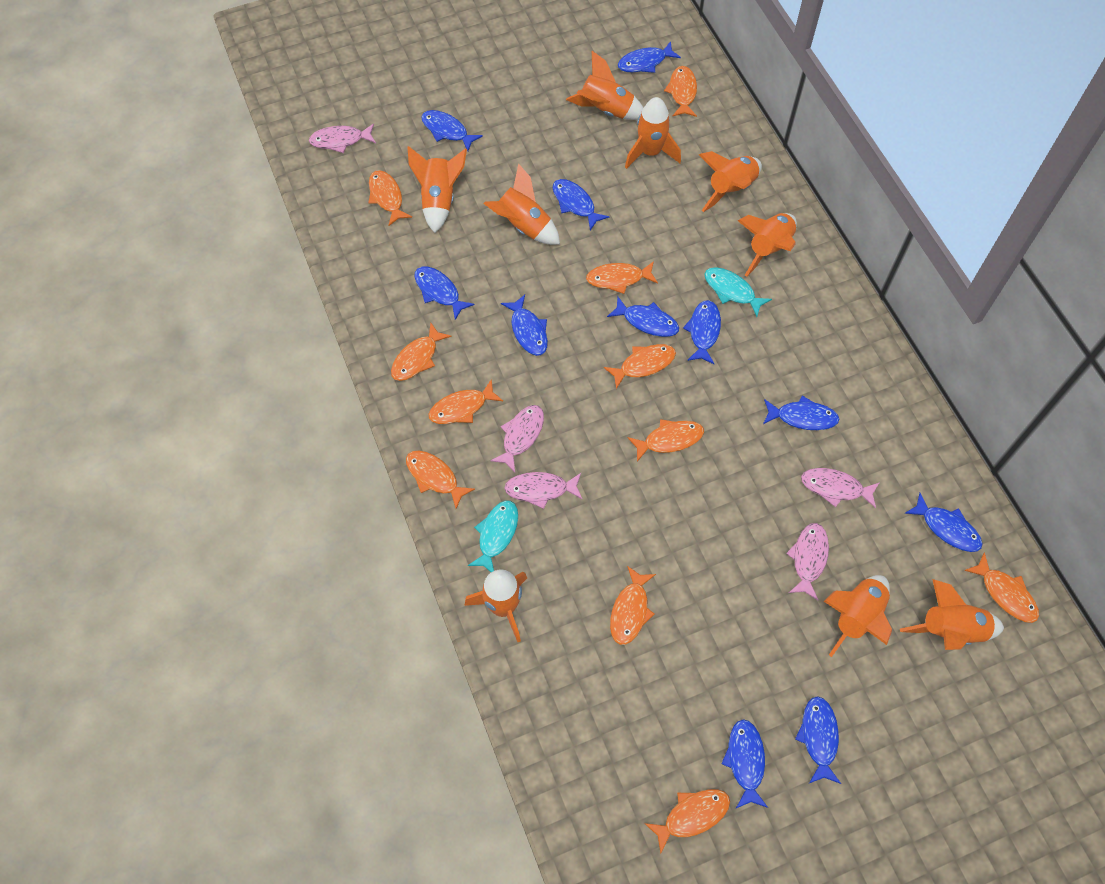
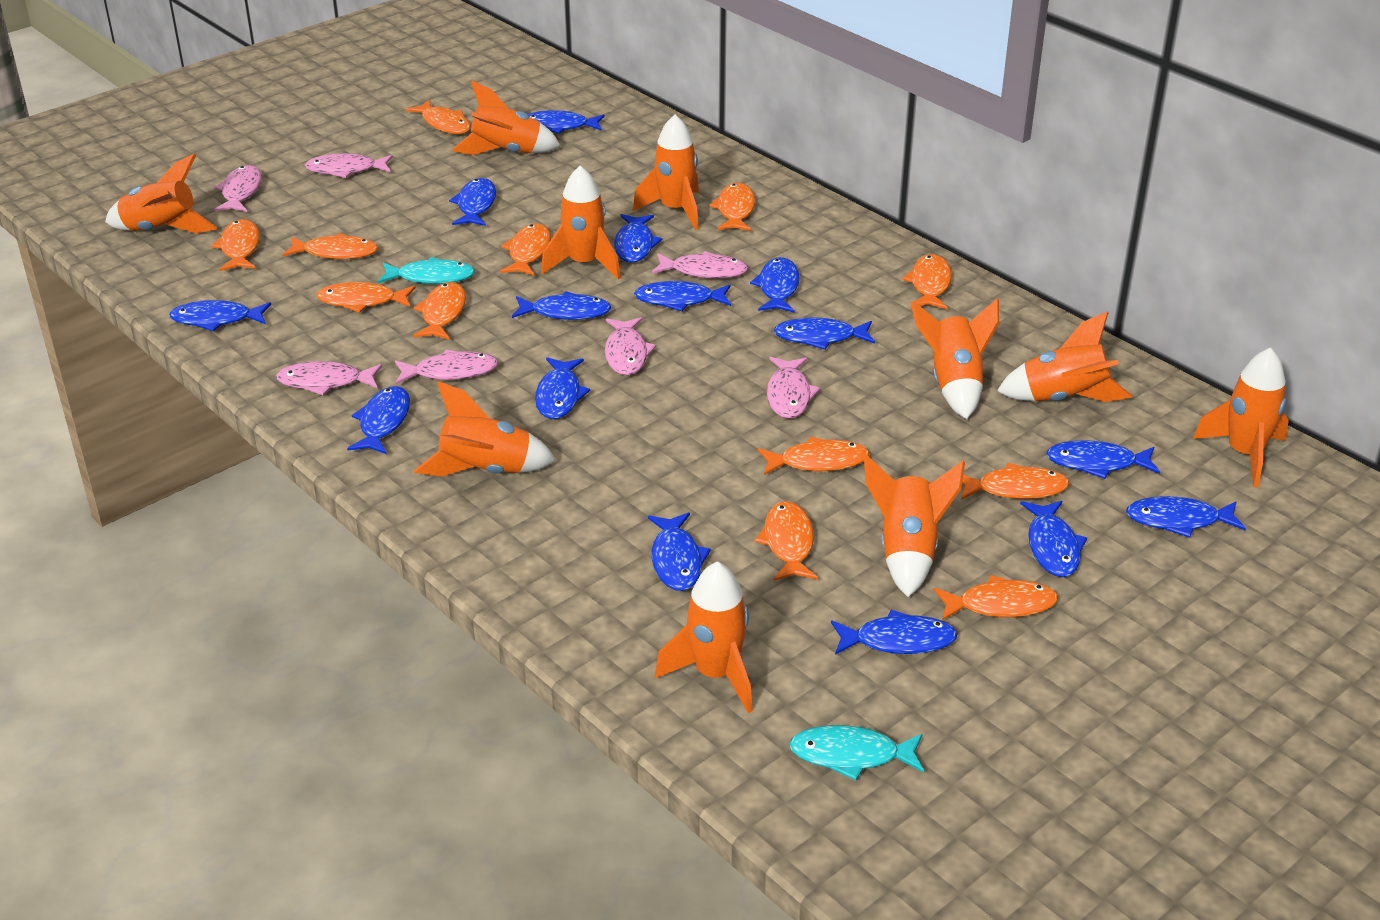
blue fish: [414,267,475,320] [421,110,483,151] [501,295,548,356] [553,179,609,230] [607,297,679,337] [618,41,681,73] [683,300,721,364] [721,719,768,808] [763,396,839,430] [795,696,841,784] [905,493,983,552] = 11 -> [169,300,271,331] [347,386,410,454] [449,178,496,226] [512,291,612,320] [527,110,605,134] [535,357,590,419] [614,214,662,263] [634,281,731,311] [648,512,711,591] [750,257,800,313] [774,317,875,350] [831,610,958,655] [1020,501,1087,577] [1046,440,1160,479] [1126,496,1246,538] = 15
orange fish: [369,170,412,226] [391,323,452,381] [406,451,475,509] [428,379,503,424] [586,261,658,294] [604,344,676,389] [610,566,656,645] [628,419,704,462] [644,789,730,854] [664,66,697,117] [964,552,1039,623] = 11 -> [211,219,260,271] [282,233,378,259] [316,282,416,313] [405,99,471,134] [413,282,466,340] [500,223,551,276] [709,183,755,231] [755,501,818,581] [758,437,869,475] [902,254,952,309] [933,575,1058,621] [961,463,1069,500] = 12
orange rocket: [408,146,467,233] [464,570,527,642] [483,163,560,245] [566,51,643,120] [625,97,681,169] [699,151,762,212] [738,213,797,276] [823,575,892,657] [900,579,1004,650] = 9 -> [105,154,217,233] [414,381,556,476] [452,81,561,155] [541,166,621,280] [633,115,699,230] [655,561,752,713] [864,455,965,597] [911,298,999,419] [997,311,1132,402] [1193,347,1289,487] = 10
pink fish: [309,124,376,153] [490,405,544,472] [504,472,582,509] [786,523,829,600] [801,468,880,508] = 5 -> [214,165,262,212] [276,361,382,395] [305,153,393,178] [395,350,498,384] [605,317,656,375] [652,251,748,279] [767,357,820,418] = 7

